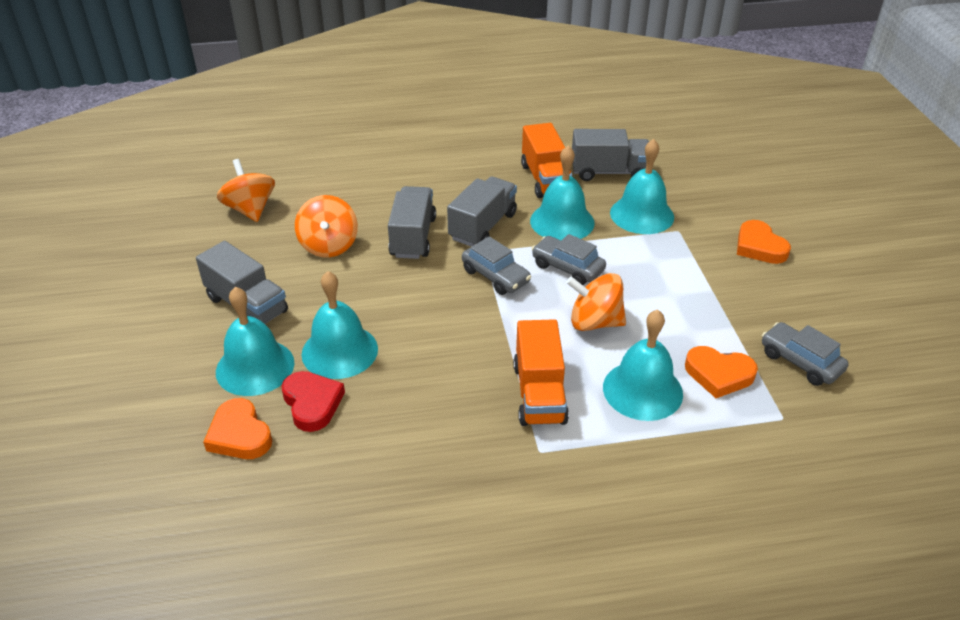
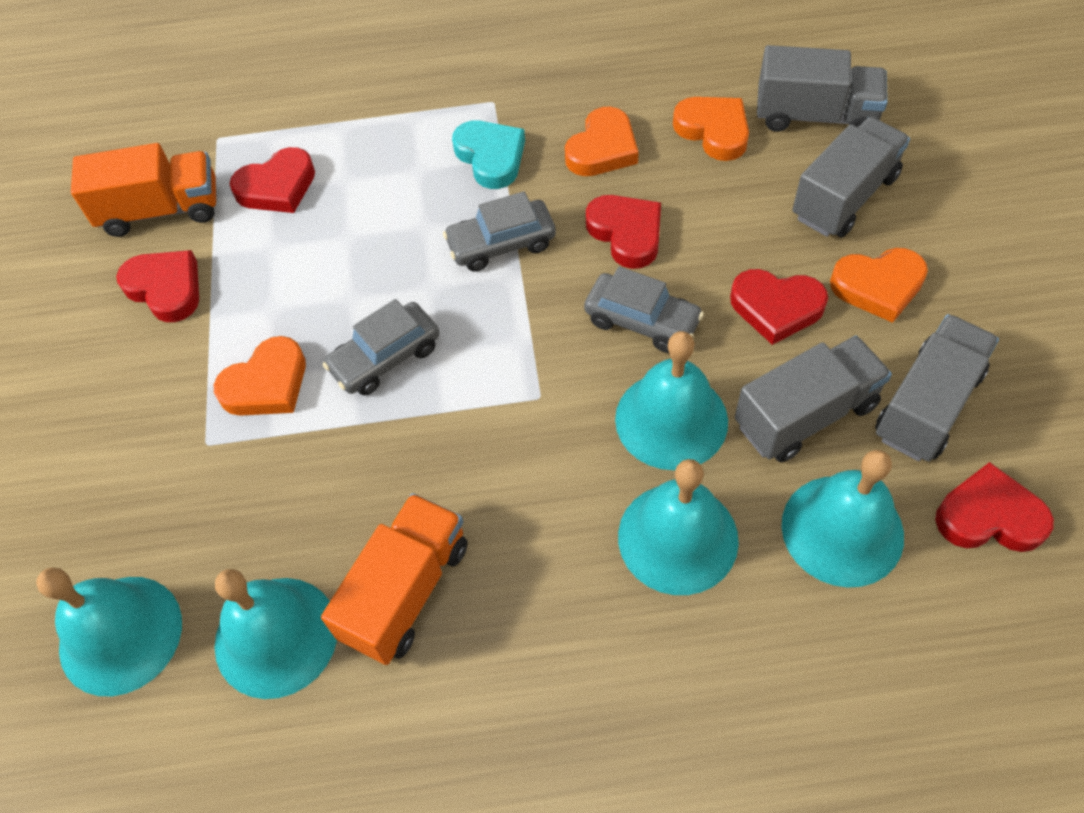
orange heart: [203,398,272,459] [685,346,758,398] [737,220,791,264] = 3 -> [214,336,306,416] [565,107,639,176] [673,97,749,161] [830,248,928,323] = 4
orange spinning top: [217,159,275,222] [295,195,358,258] [566,273,626,331] = 3 -> none = 0
red heart: [282,371,345,432] = 1 -> [116,250,199,322] [230,147,315,213] [586,195,661,269] [730,269,828,345] [935,462,1054,552] = 5
turquoise heart: none = 0 -> [452,120,525,189] = 1

